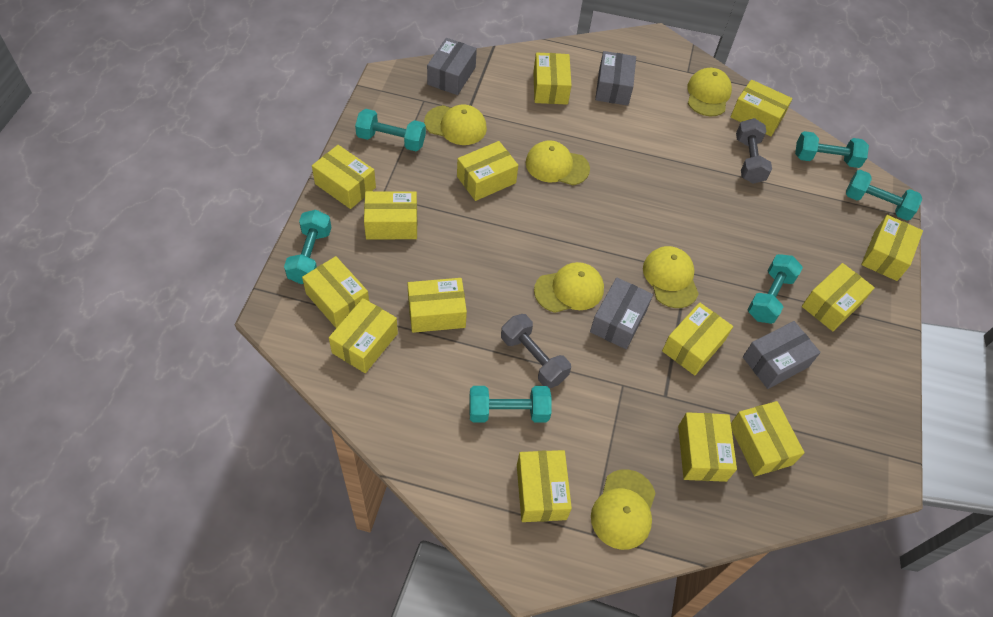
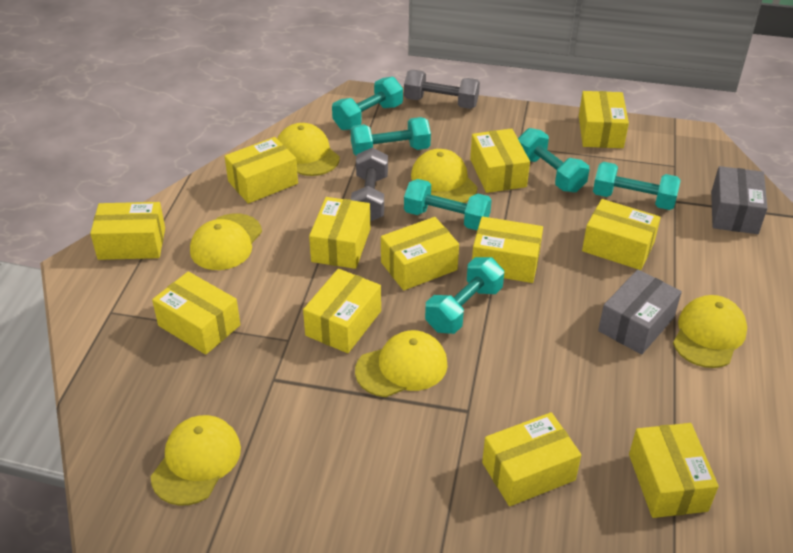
grey box: [427,38,477,95] [590,277,653,349] [595,51,636,106] [743,321,821,389] = 4 -> [598,269,682,355] [711,166,768,234] = 2
yellow box: [302,256,369,328] [312,145,376,209] [329,298,398,373] [364,191,417,239] [407,278,467,333] [457,141,518,201] [517,450,572,522] [533,53,572,105] [662,302,733,375] [678,412,737,482] [731,80,792,136] [731,401,804,476] [802,263,875,331] [861,215,923,281] = 14 -> [90,202,165,260] [152,271,240,355] [225,137,298,204] [303,269,381,353] [309,197,370,269] [381,217,459,290] [470,128,530,193] [472,216,543,283] [482,412,581,506] [579,91,629,148] [582,199,661,270] [629,423,719,518] = 12

